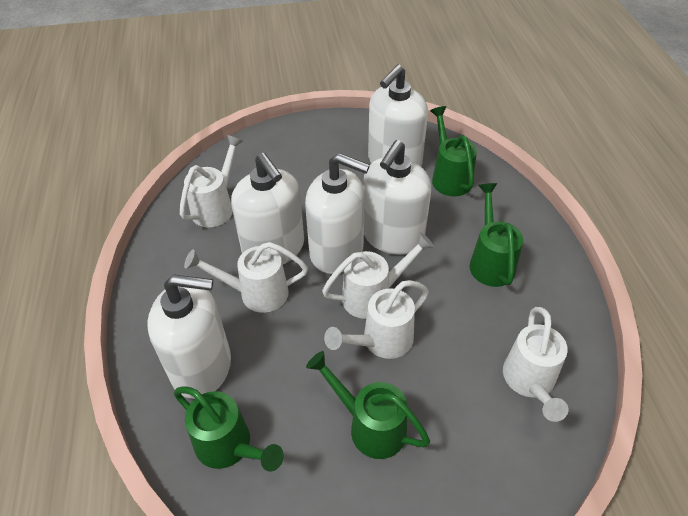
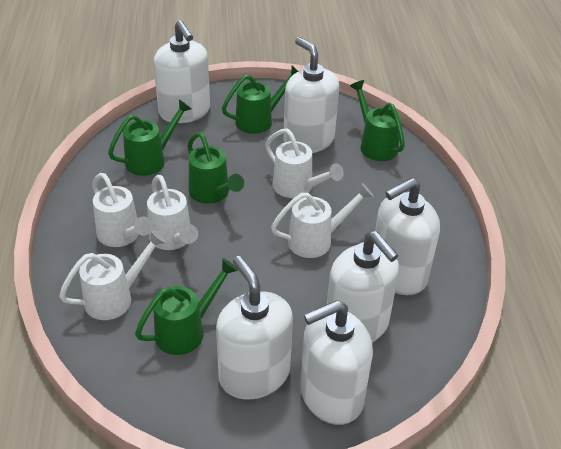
green watering can: [174,386,284,472] [306,351,430,459] [430,106,477,196] [470,183,523,287] = 4 -> [108,99,192,176] [135,258,238,355] [188,132,244,204] [222,66,299,134] [350,80,405,161] = 5
white soap dispenser: [147,275,231,399] [231,153,304,264] [305,153,370,274] [363,140,431,255] [368,65,428,166] = 5 -> [154,20,210,123] [216,256,293,399] [283,37,339,153] [300,300,373,425] [327,231,399,343] [375,178,440,295] = 6

